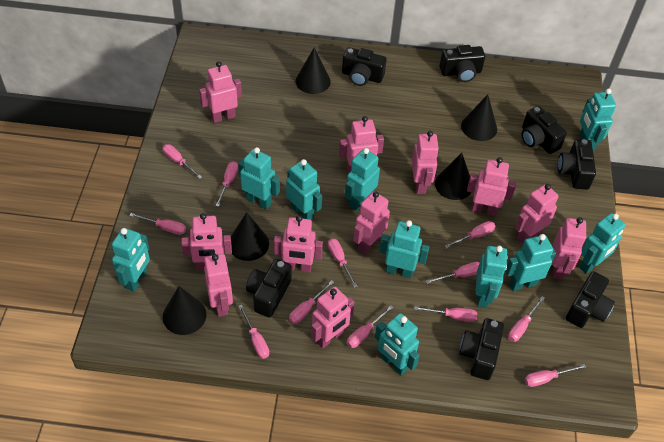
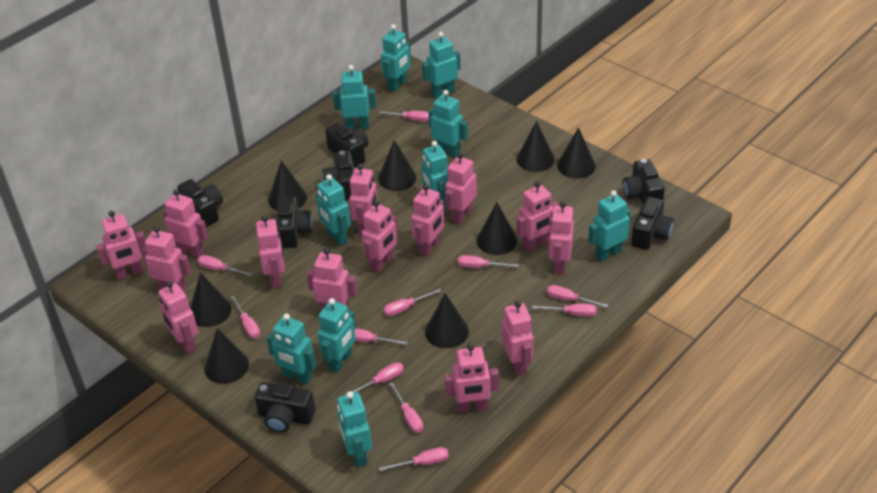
black cone: [163,286,207,335] [231,212,269,261] [296,47,331,94] [435,153,471,200] [461,94,497,141] = 5 -> [190,273,231,327] [204,328,249,384] [268,161,307,211] [378,140,417,191] [425,293,469,348] [477,202,517,255] [517,121,555,172] [557,127,596,179] = 8
pink robot: [181,213,232,270] [199,61,242,123] [204,254,233,317] [274,215,323,272] [311,287,354,348] [339,116,384,174] [353,191,390,254] [412,131,439,194] [467,157,516,216] [515,184,559,244] [553,217,586,279] = 11 -> [96,211,145,280] [142,226,191,292] [158,281,198,354] [163,189,208,258] [256,215,285,288] [307,248,357,311] [349,164,378,235] [362,200,398,273] [411,184,444,256] [445,152,477,224] [445,343,499,413] [502,301,534,376] [517,181,559,252] [549,201,574,274] = 14
pink screwdriver: [129,213,186,235] [162,144,202,179] [216,161,238,207] [239,305,269,359] [289,280,334,324] [328,238,358,288] [347,305,394,348] [414,306,477,322] [426,262,480,284] [445,221,495,248] [508,296,545,342] [524,364,586,387] = 12 -> [198,255,253,276] [230,295,260,339] [345,362,404,395] [355,328,408,345] [378,111,429,122] [379,447,449,471] [383,289,442,316] [389,382,423,433] [458,255,519,268] [532,303,596,317] [547,285,608,308] = 11

